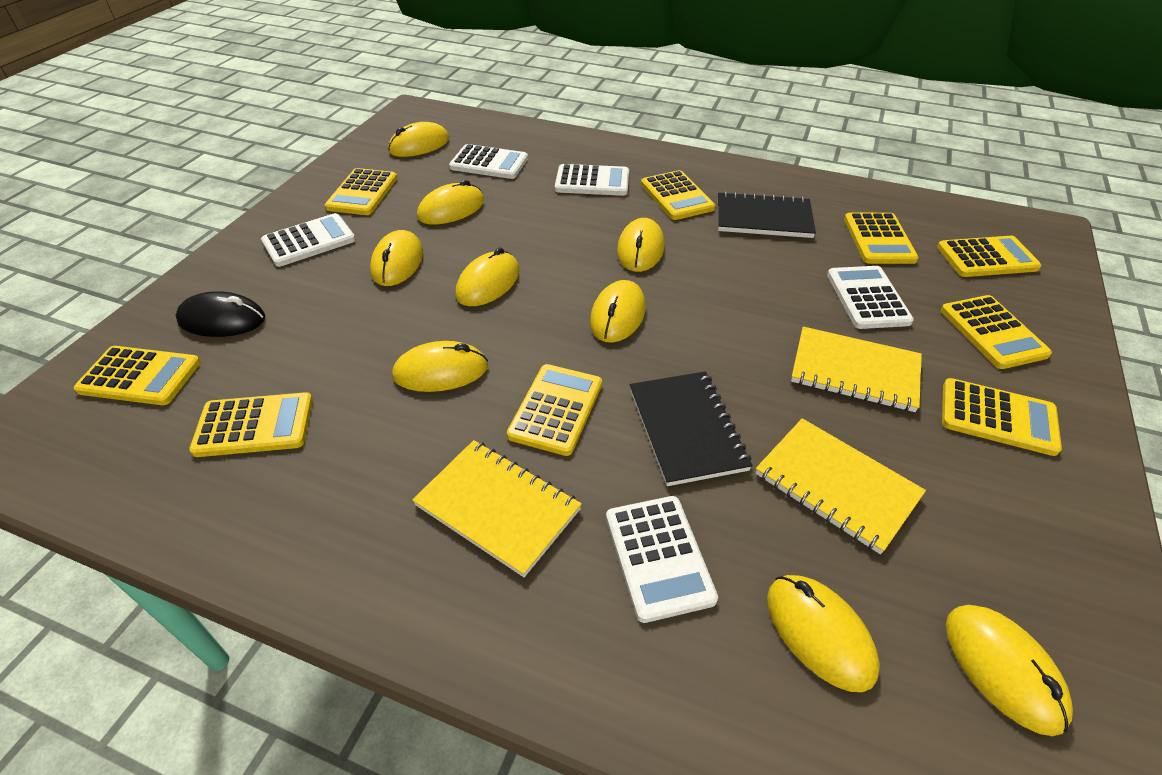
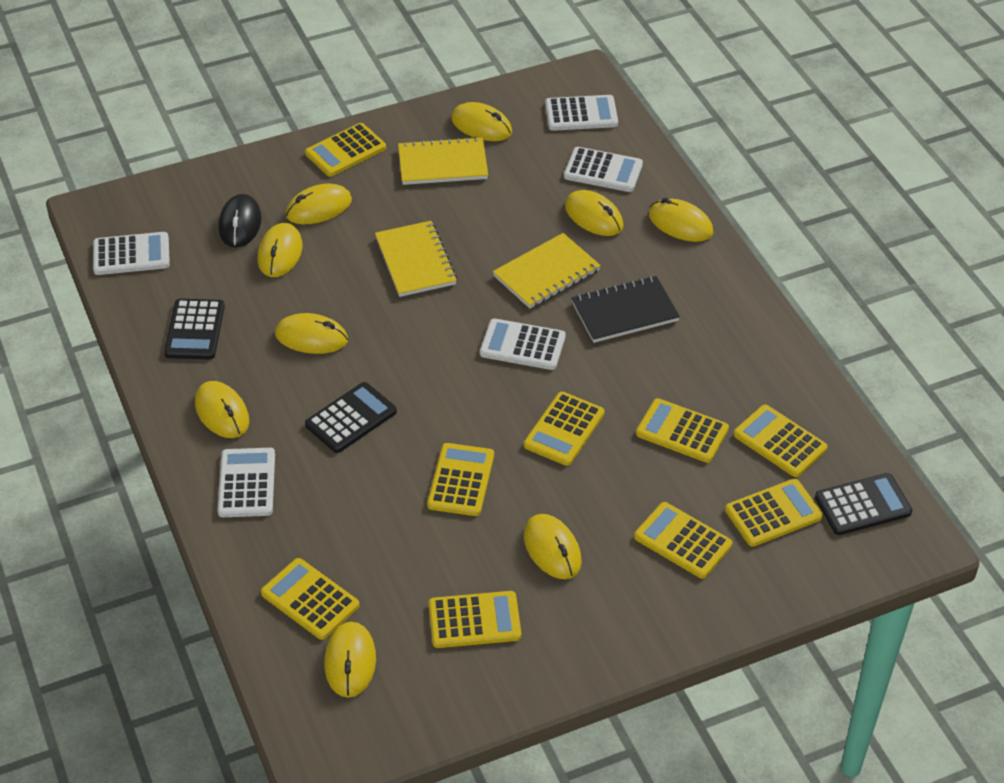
black calculator: none = 0 -> [164,299,225,359] [305,382,397,453] [815,473,912,535] = 3
black notebook: [630,371,753,486] [718,191,816,238] = 2 -> [571,276,680,343] = 1

